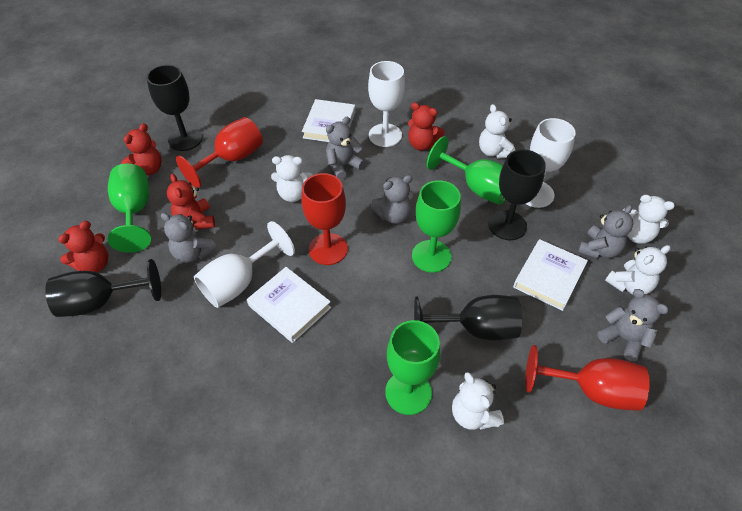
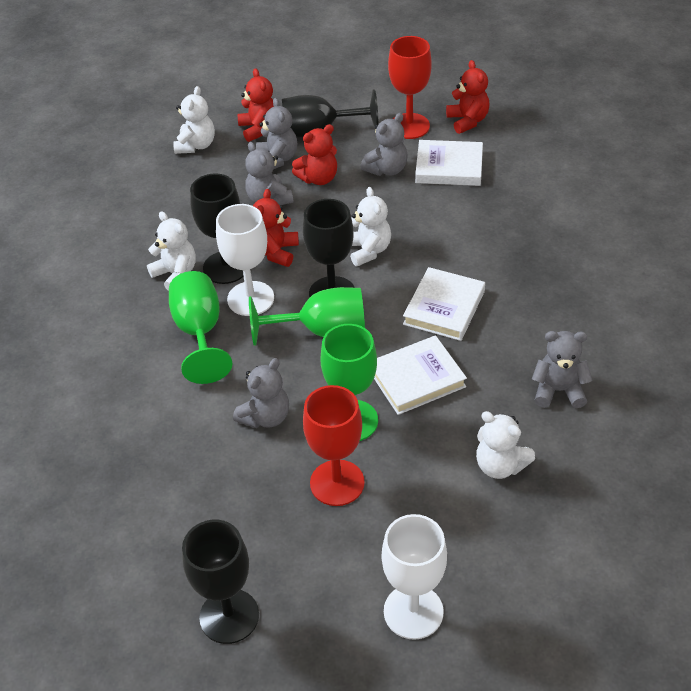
green goblet: [107,163,151,253] [385,320,440,415] [412,180,461,273] [427,136,505,205] = 4 -> [169,271,232,384] [249,287,365,346] [321,324,378,441] = 3
red goblet: [176,117,263,188] [301,173,348,265] [525,345,650,411] = 3 -> [303,385,365,506] [388,36,432,139] = 2
white goblet: [194,221,295,308] [368,61,405,147] [526,118,576,208] = 3 -> [216,204,274,316] [382,514,447,640] = 2
white teddy bear: [271,155,313,202] [452,372,504,430] [479,104,515,159] [605,245,671,294] [623,195,675,244] = 5 -> [147,211,196,291] [173,86,215,154] [350,187,391,266] [476,411,535,479] = 4

